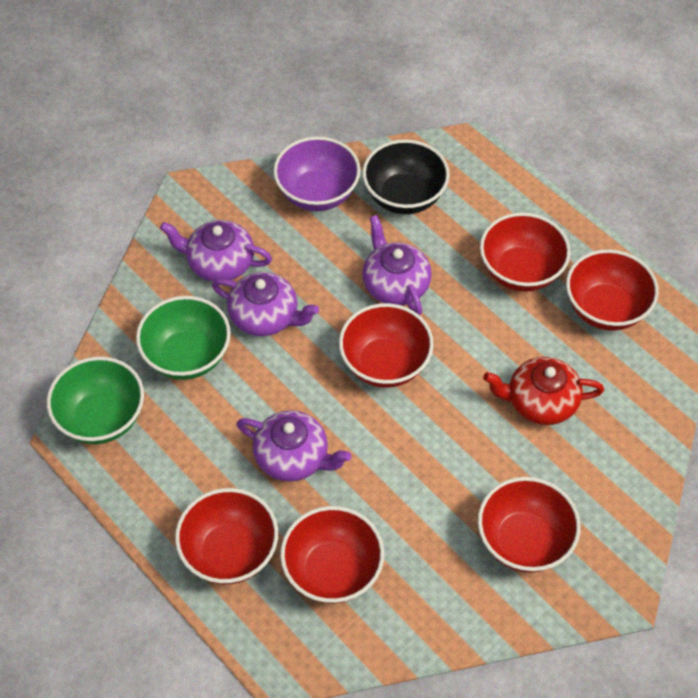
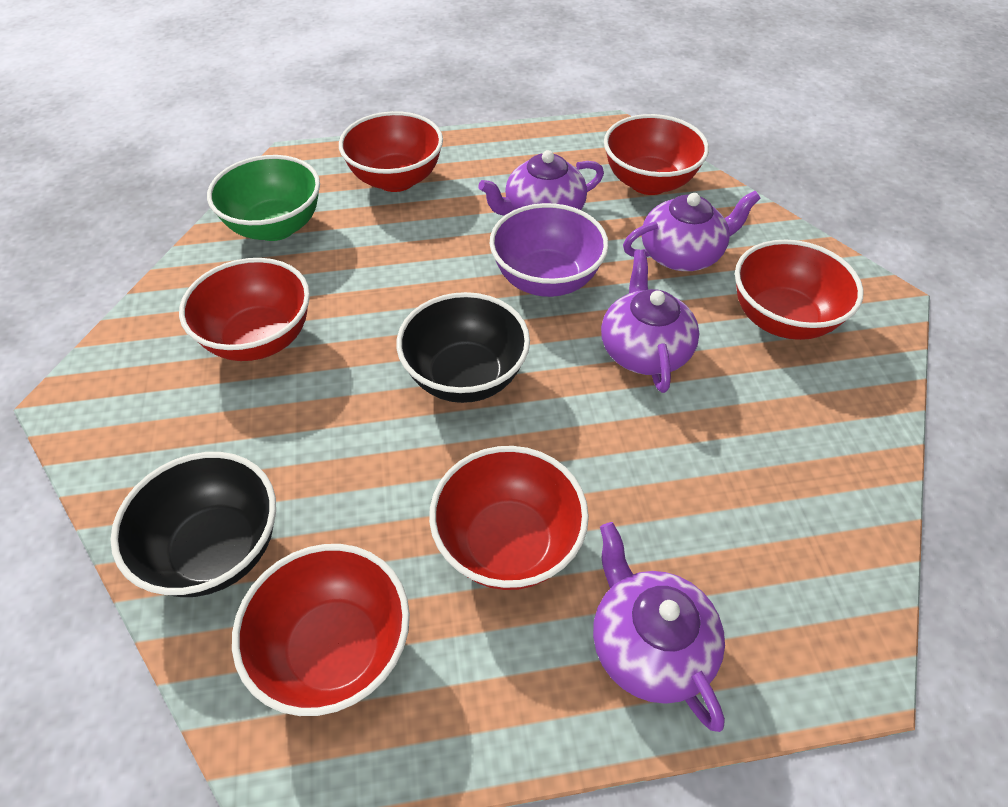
black bowl: [362,139,450,214] = 1 -> [111,452,276,597] [396,292,530,403] = 2
green bowl: [47,356,144,444] [136,296,231,380] = 2 -> [207,155,320,241] = 1
red teapot: [483,357,604,425] = 1 -> none = 0

